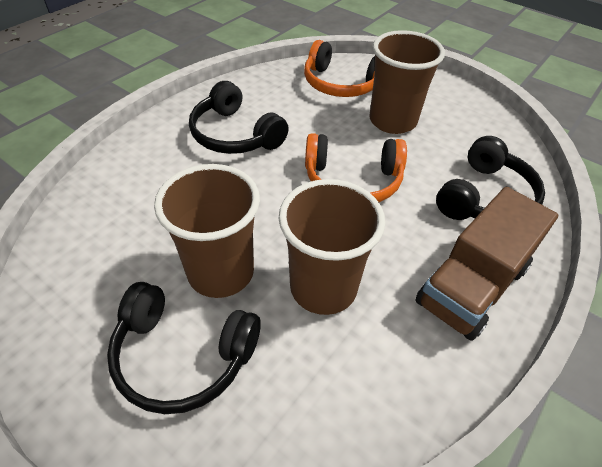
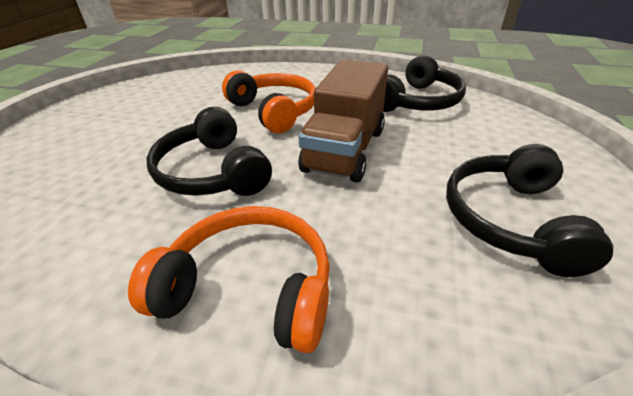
brown cup: [154,164,260,298] [278,179,385,315] [369,30,445,134] = 3 -> none = 0

